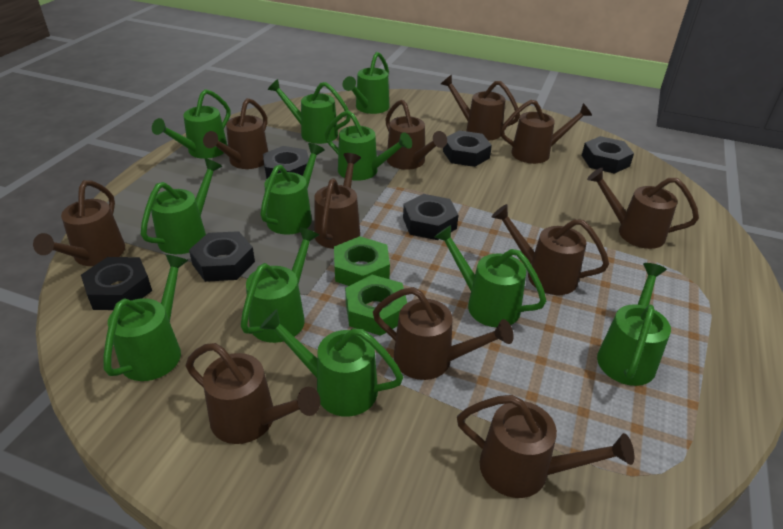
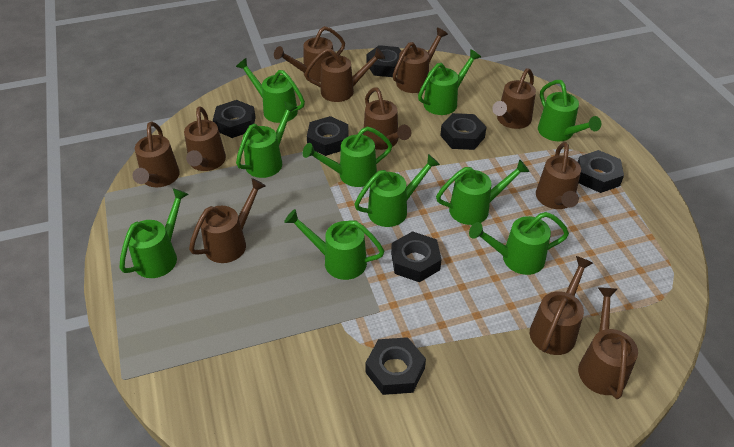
black nut: [81,257,152,310] [189,231,255,282] [263,146,309,179] [403,194,458,240] [443,130,492,167] [582,136,634,174] = 6 -> [213,100,256,138] [307,116,348,156] [365,337,426,395] [367,45,401,77] [391,231,442,282] [440,113,486,150] [578,150,624,193] = 7
green nut: [334,236,390,286] [345,275,407,336] = 2 -> none = 0
green watering can: [104,254,189,381] [141,158,222,254] [152,89,230,159] [241,227,319,343] [260,143,325,235] [260,309,403,417] [268,79,351,144] [325,110,412,181] [343,52,390,114] [434,225,546,327] [597,263,671,386] = 11 -> [119,188,189,278] [236,58,305,123] [236,101,297,178] [284,209,385,280] [303,127,392,187] [354,154,440,227] [418,49,481,115] [436,159,530,225] [469,212,569,275] [538,80,601,141] = 10

